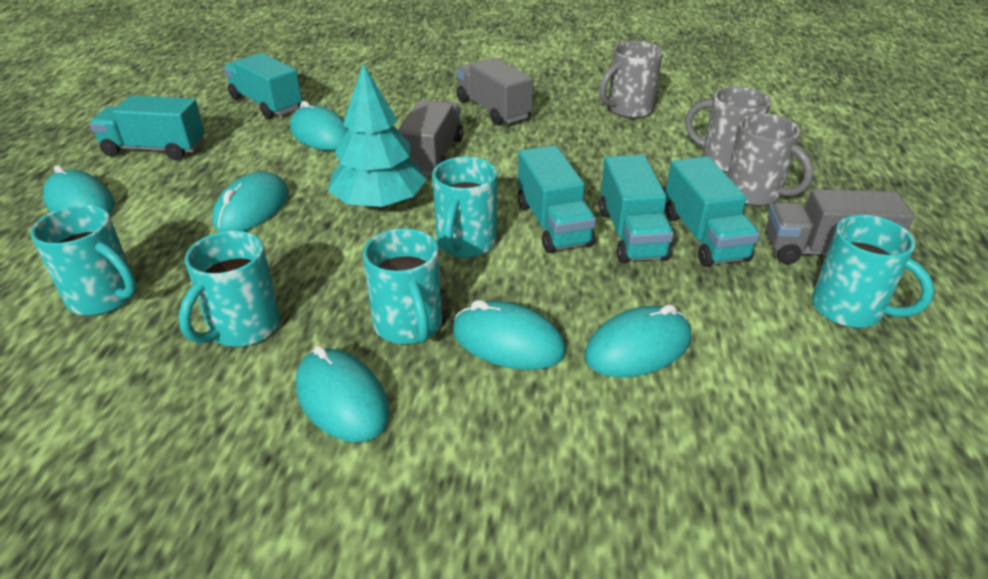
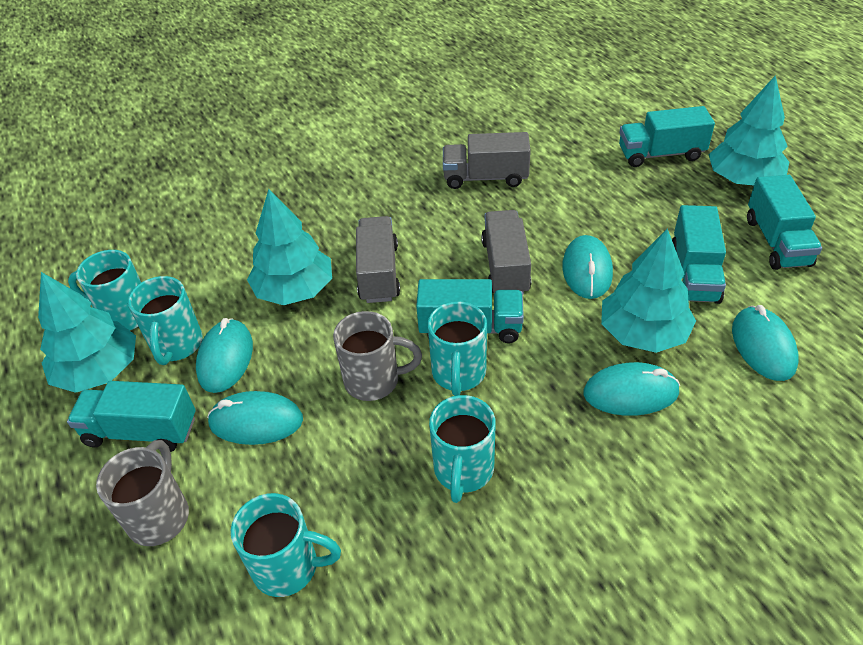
grey mug: [599,41,663,118] [685,87,771,173] [727,114,813,206] = 3 -> [96,440,189,546] [333,311,422,401] = 2
turquoise mouse: [43,165,115,215] [212,172,289,232] [290,101,348,151] [296,345,390,442] [453,300,566,370] [585,304,691,377] = 6 -> [196,318,253,393] [207,391,303,445] [562,235,613,299] [583,362,680,416] [732,305,799,381] = 5
turquoise tree: [328,63,427,209] = 1 -> [38,272,136,393] [247,189,332,305] [601,228,696,353] [708,75,789,185] = 4

